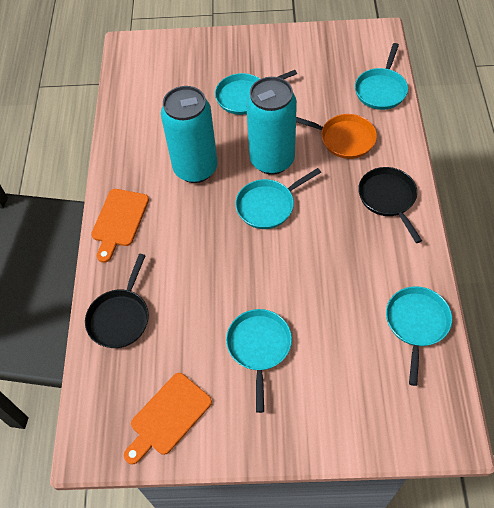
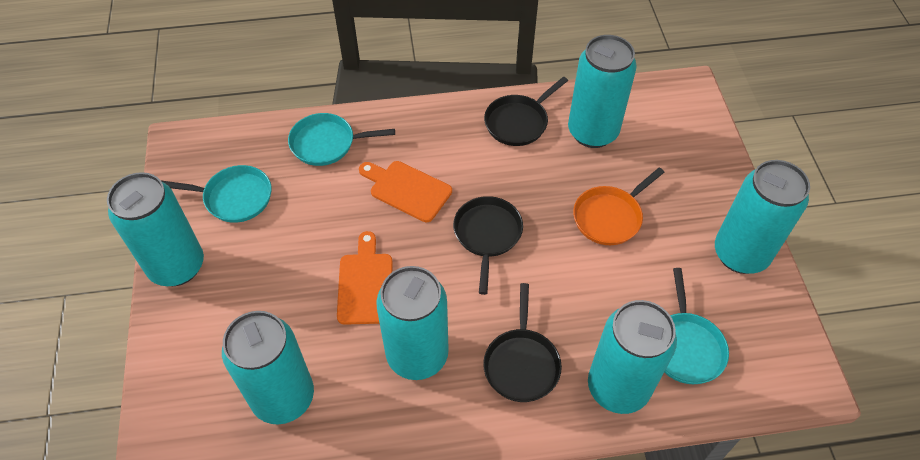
black pan: [85,254,149,348] [358,167,422,243] = 2 -> [453,196,523,295] [483,283,562,402] [484,76,568,146] = 3
turquoise can: [161,86,218,183] [246,77,297,175] = 2 -> [107,172,204,286] [222,311,314,424] [376,266,449,380] [568,35,637,148] [588,300,677,414] [715,160,810,274] = 6
turquoise pan: [215,70,297,115] [226,309,292,413] [235,168,321,229] [355,43,408,110] [386,286,452,386] = 5 -> [161,165,272,223] [288,113,395,166] [664,268,729,384] = 3

